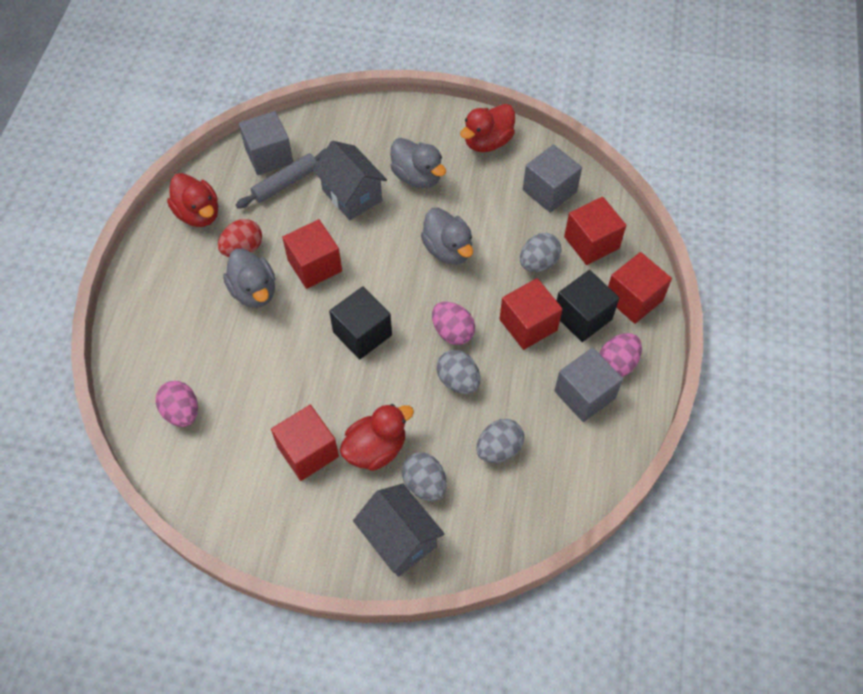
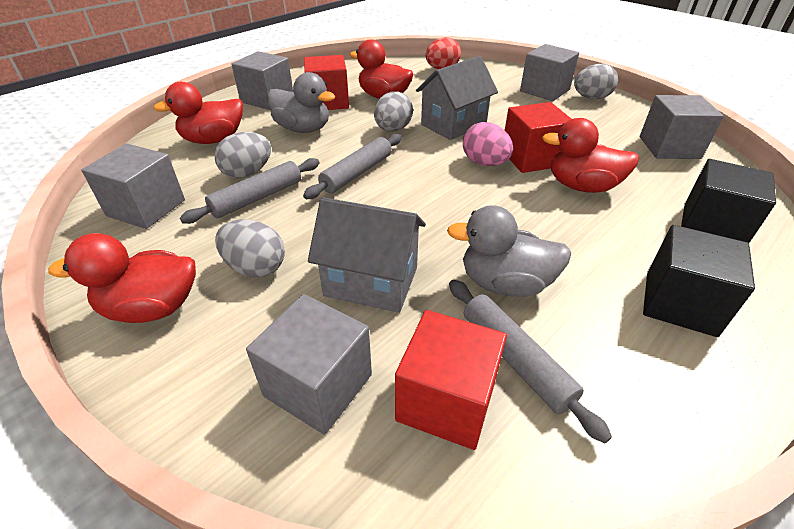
grey cube: [239,111,293,175] [523,144,582,213] [554,347,623,422] = 3 -> [81,143,185,229] [231,51,293,110] [246,294,372,435] [520,44,579,101] [640,95,723,159] = 5
grey duck: [223,248,275,308] [390,138,446,188] [421,207,473,265] = 3 -> [267,72,336,133] [447,205,571,297] = 2
grey rolling pin: [236,149,326,209] = 1 -> [180,158,319,224] [303,134,402,199] [449,279,612,443] = 3
pink egg: [155,381,198,427] [432,302,475,345] [599,333,642,377] = 3 -> [463,122,513,166] = 1
red cube: [271,405,339,481] [282,219,342,289] [500,278,563,350] [564,197,627,265] [608,252,672,324] = 5 -> [304,55,349,110] [395,310,507,450] [505,102,571,173] = 3
red duck: [167,173,218,227] [340,404,414,471] [460,104,515,152] = 3 -> [49,233,196,323] [153,82,243,144] [350,39,413,99] [542,118,639,193] = 4

